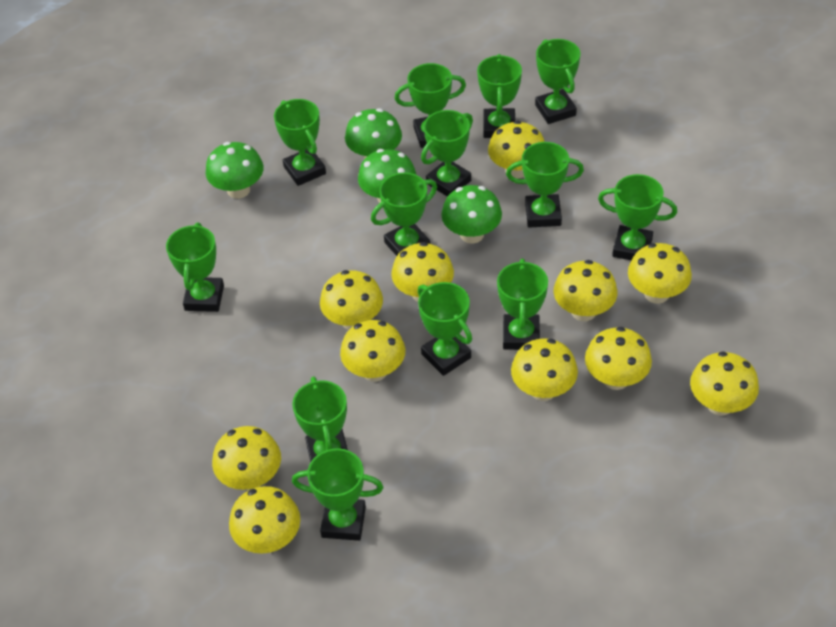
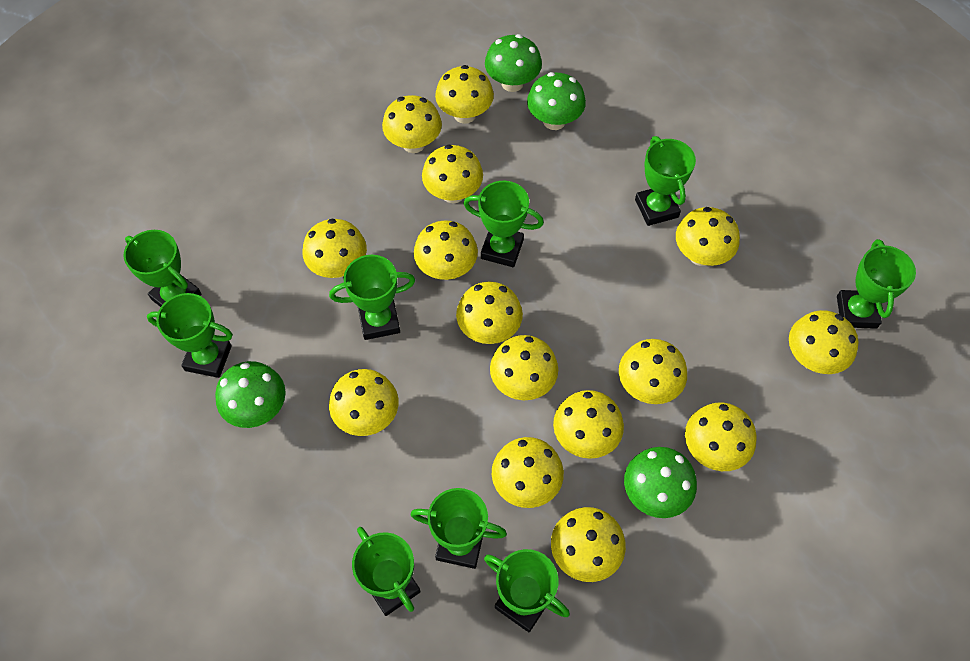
green trophy: [166,223,224,312] [274,99,326,186] [292,376,348,462] [292,448,383,541] [371,172,437,256] [394,63,466,148] [418,282,472,376] [421,110,473,197] [477,54,522,138] [497,259,548,350] [506,142,584,228] [535,39,580,124] [598,174,677,261] = 13 -> [124,230,201,307] [147,293,233,378] [329,255,415,340] [352,527,421,616] [411,488,507,569] [463,181,544,267] [484,549,570,632] [635,136,696,226] [837,239,916,329] = 9
yellow mushroom: [212,426,281,490] [229,486,300,554] [320,270,383,330] [340,320,405,382] [391,242,454,302] [488,121,544,179] [511,338,578,401] [554,260,617,321] [585,327,652,390] [628,243,692,304] [690,352,759,416] = 11 -> [303,219,367,278] [329,369,399,436] [382,95,442,153] [414,220,478,280] [422,145,483,203] [435,65,494,124] [456,282,523,344] [490,335,558,400] [492,437,564,508] [551,507,626,582] [553,390,624,459] [619,339,687,404] [676,207,740,266] [685,402,757,471] [789,310,858,374] = 15

